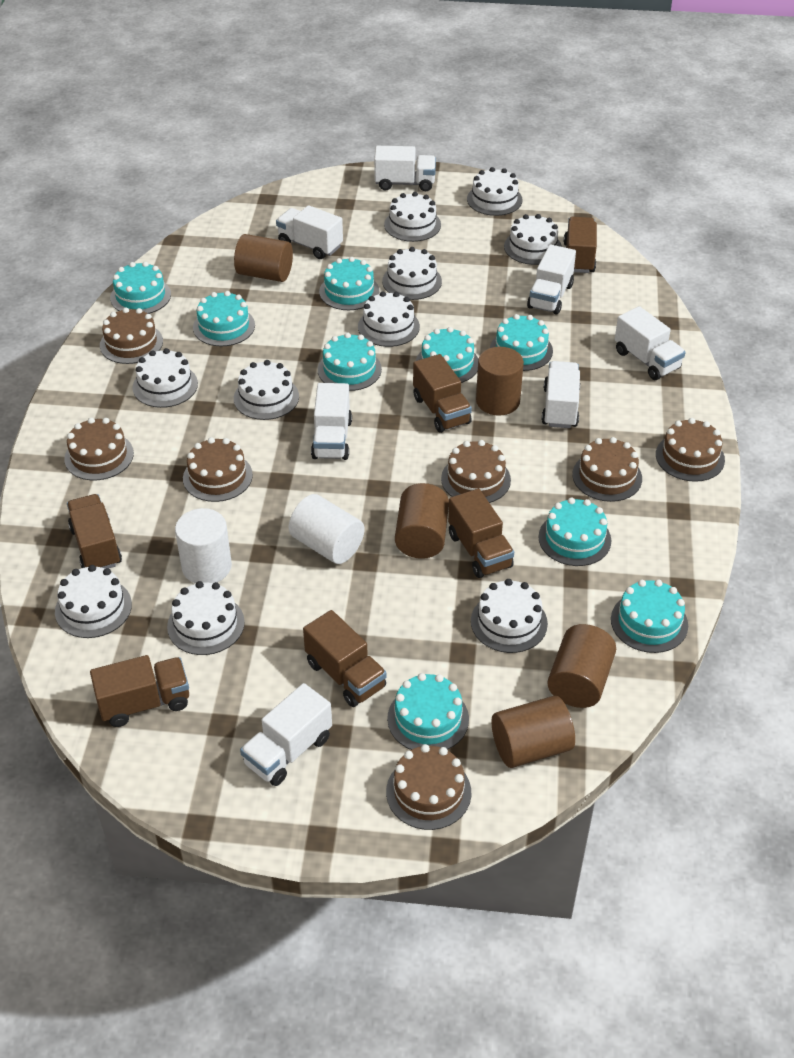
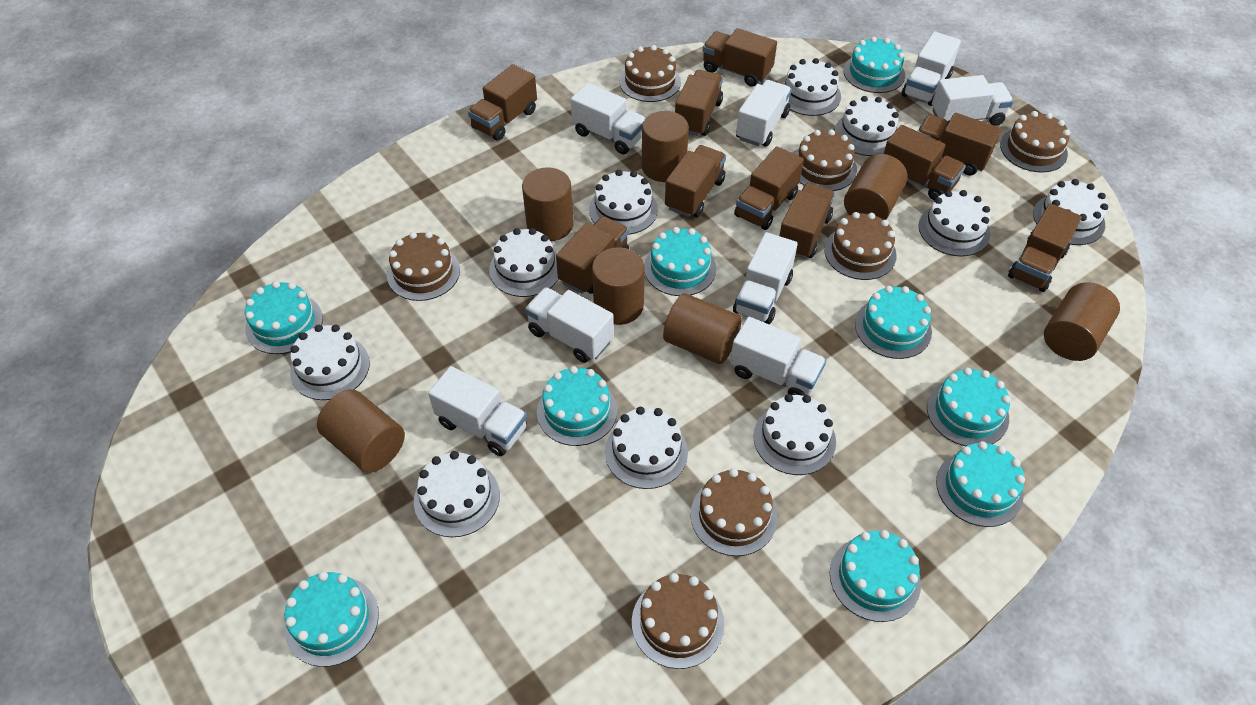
brown cylinder: [234,234,293,282] [395,483,449,559] [476,347,524,416] [492,696,575,768] [547,624,616,708] = 5 -> [317,389,405,473] [522,167,574,241] [592,247,645,325] [642,111,689,182] [663,293,742,364] [844,154,908,220] [1044,282,1120,361] = 7
brown truck: [67,494,122,569] [90,655,189,727] [303,610,387,707] [413,354,472,433] [448,489,514,578] [564,217,597,273] = 6 -> [468,64,537,141] [556,216,629,294] [665,145,726,217] [675,70,723,136] [703,28,777,87] [734,146,804,230] [779,183,835,259] [884,125,966,200] [918,113,1001,175] [1008,203,1082,292] = 10
white cylinder: [175,508,232,584] [289,494,365,564] = 2 -> none = 0
white truck: [240,683,332,786] [276,205,343,259] [311,383,352,460] [374,146,436,191] [527,245,576,315] [542,361,580,428] [615,306,686,380] = 7 -> [428,366,527,456] [525,287,614,363] [571,83,646,154] [730,317,826,396] [733,232,798,324] [736,80,792,147] [902,32,961,106] [932,75,1013,126] = 8

